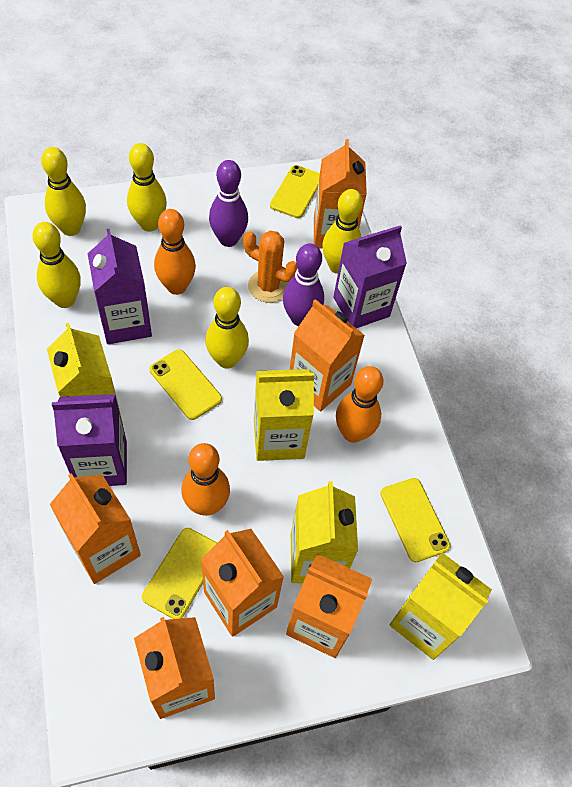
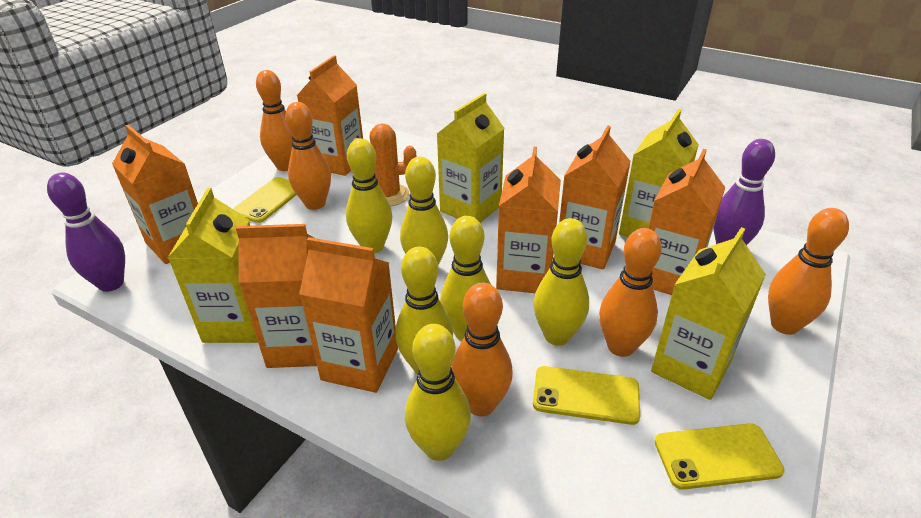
orange bowling pin: [154,209,196,295] [181,443,230,516] [336,366,384,443] = 3 -> [256,70,293,171] [285,102,331,210] [451,283,513,416] [599,228,662,357] [768,208,849,335] = 5
orange carton: [50,473,141,584] [134,617,215,719] [201,529,284,637] [286,554,372,658] [290,299,365,411] [314,139,367,249] = 6 -> [112,125,198,264] [236,224,317,368] [297,56,363,176] [299,237,398,393] [496,147,561,293] [559,125,631,270] [648,149,726,295] = 7
purple carton: [52,394,127,486] [88,229,152,344] [333,225,407,328] = 3 -> none = 0
yellow bowling pin: [32,222,81,308] [41,147,86,236] [127,143,167,232] [205,287,249,369] [322,189,363,274] = 5 -> [346,139,392,253] [395,247,453,374] [400,157,448,265] [405,324,471,461] [440,216,491,341] [534,218,589,346] = 6
yellow phone: [142,528,217,619] [149,349,222,420] [270,165,320,218] [380,478,451,562] = 4 -> [233,177,297,223] [533,366,640,425] [654,423,785,490] = 3

